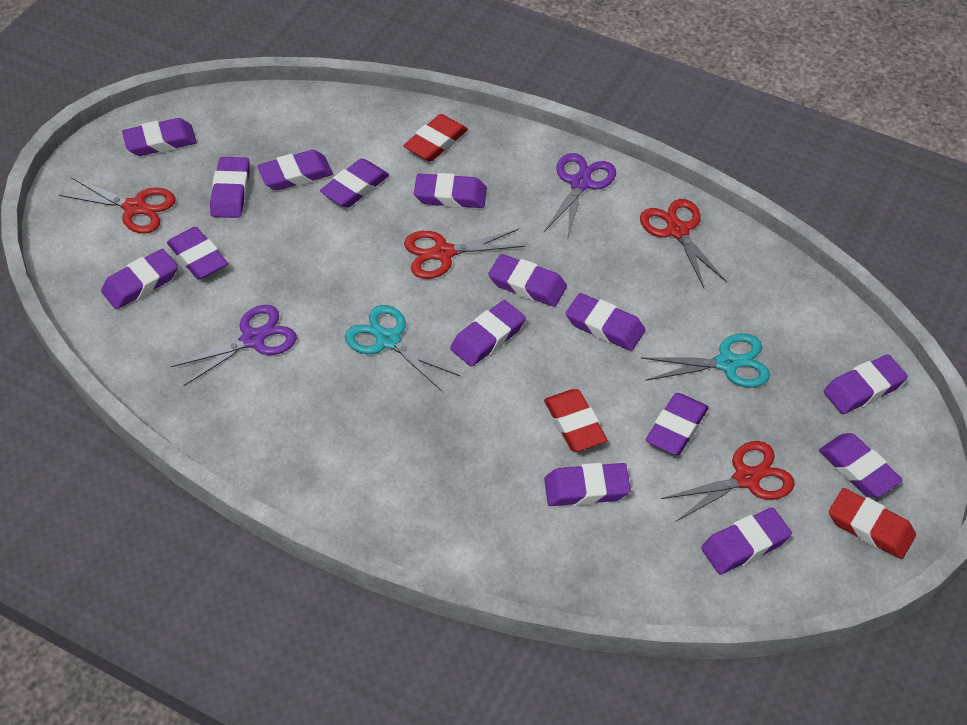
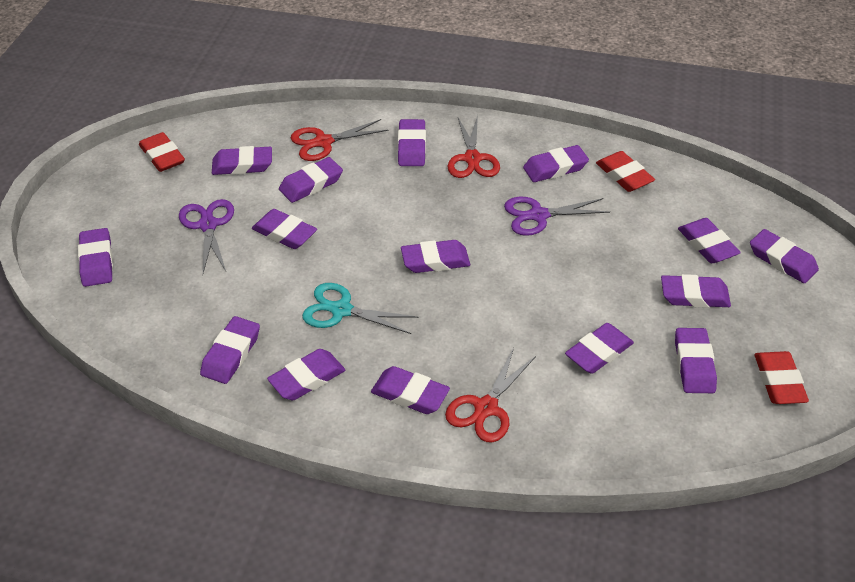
red scissors: [59,177,175,233] [404,229,525,279] [640,199,727,288] [661,441,795,522] = 4 -> [291,119,389,161] [445,348,536,442] [448,115,500,178] = 3
turquoise scissors: [345,305,460,391] [641,333,770,388] = 2 -> [302,283,419,334] = 1

